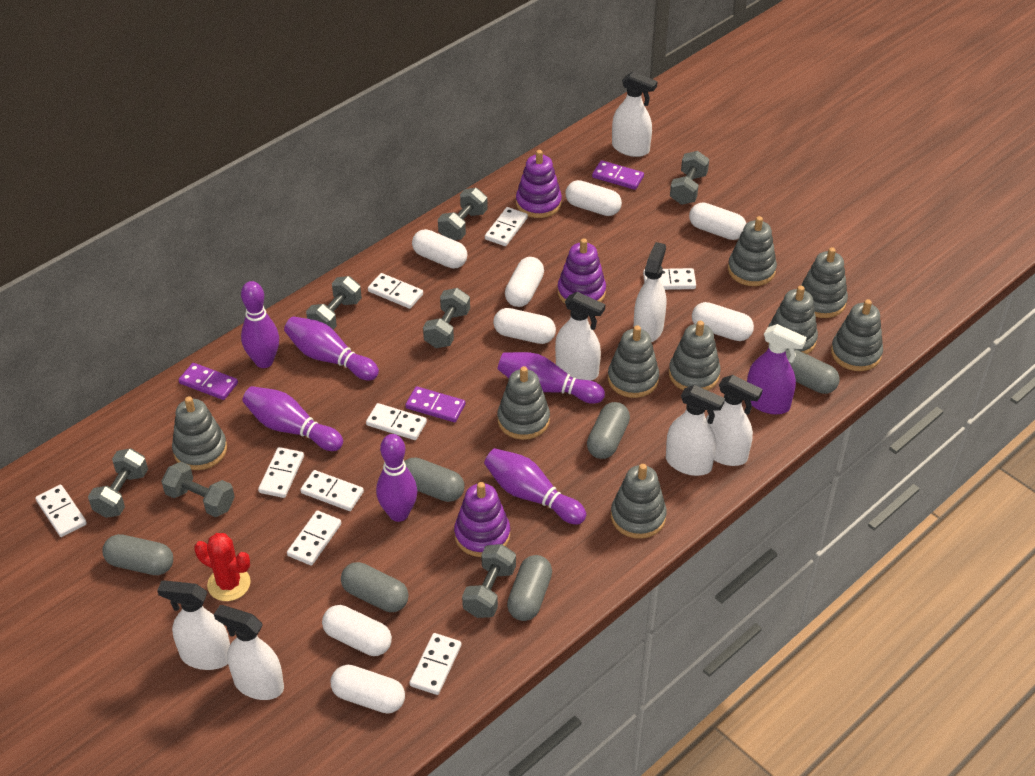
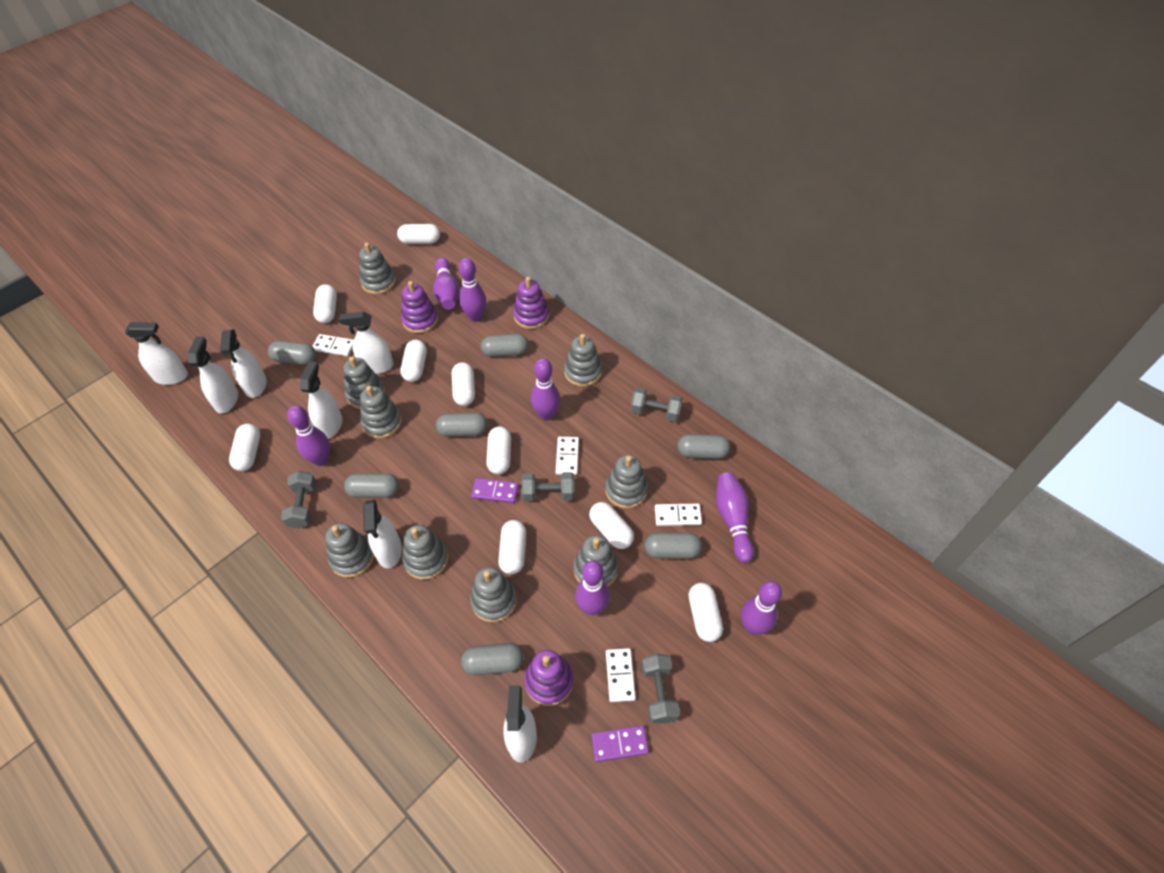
grey capsule: [103,534,173,575] [341,562,409,612] [404,457,464,502] [507,555,552,621] [587,402,630,459] [786,349,840,394] = 6 -> [268,341,316,365] [344,473,399,498] [436,413,488,437] [461,643,524,675] [481,334,528,357] [645,533,702,558] [677,434,730,459] = 7
grey dumbbell: [88,448,148,518] [161,462,235,517] [306,276,362,330] [423,288,470,348] [438,188,488,240] [462,544,516,618] [670,151,709,205] = 7 -> [281,471,317,529] [521,472,575,501] [630,388,683,422] [642,654,680,724] = 4
purple bowling pin: [241,281,279,368] [242,386,343,451] [284,316,379,380] [376,434,417,522] [484,448,586,524] [498,352,605,404] = 6 -> [287,405,330,466] [433,257,459,310] [459,258,486,322] [531,358,560,421] [575,561,610,615] [716,472,754,563] [741,581,782,635] = 7
purple domino: [179,363,238,400] [405,386,466,422] [592,160,644,190] = 3 -> [471,478,519,503] [591,725,649,762] = 2
purple spray bottle: [747,324,807,414] = 1 -> none = 0
red cactus: [194,533,251,601] = 1 -> none = 0
white capsule: [322,605,392,656] [331,665,405,714] [412,229,467,269] [493,308,556,344] [505,257,544,307] [565,180,622,216] [689,202,746,240] [692,302,754,341] = 8 -> [229,424,260,471] [313,284,337,323] [397,224,440,244] [400,340,427,382] [452,362,475,406] [486,426,511,474] [498,520,526,574] [589,502,634,549] [689,583,723,642] = 9
white domino: [35,485,87,537] [258,447,304,498] [287,511,341,565] [300,470,364,511] [366,403,427,440] [368,273,423,309] [410,633,461,695] [485,207,528,246] [643,268,696,290] = 9 -> [313,334,354,356] [556,437,579,475] [606,648,636,702] [655,504,702,526] = 4

